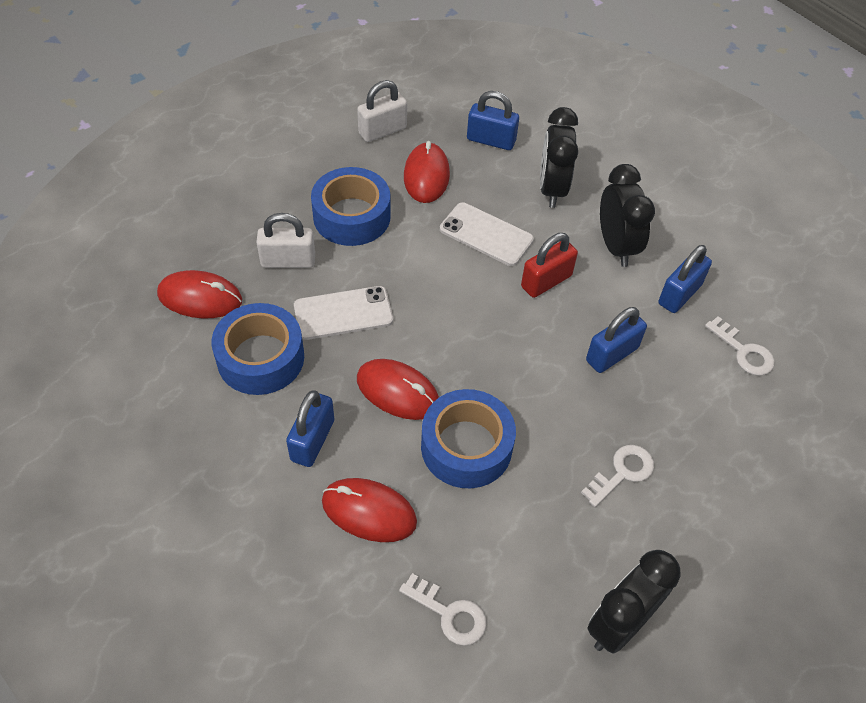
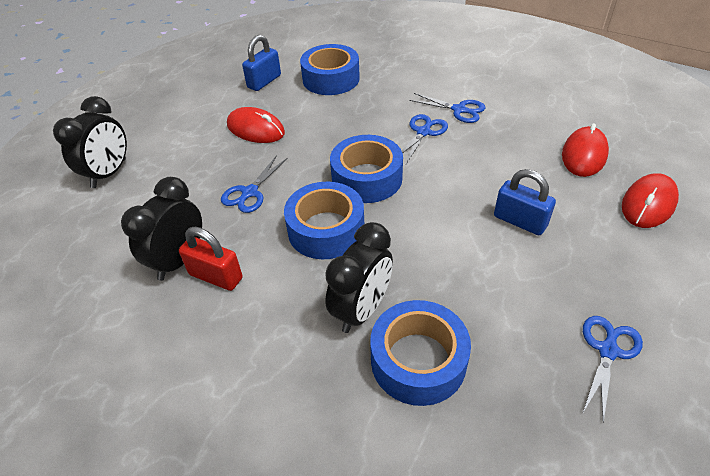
blue padlock: [286,390,334,467] [467,91,519,150] [586,307,647,373] [658,245,712,313] = 4 -> [242,35,281,91] [494,169,556,235] = 2
blue scissors: none = 0 -> [221,155,288,213] [402,114,448,164] [409,93,485,123] [582,316,643,423] = 4
blue tape: [212,303,304,395] [311,167,391,246] [421,389,516,488] = 3 -> [284,182,364,259] [300,44,360,95] [330,135,403,203] [370,300,471,406] = 4
red mouse: [157,270,242,318] [322,478,417,542] [357,359,439,420] [404,141,450,203] = 4 -> [227,107,285,143] [562,123,609,177] [622,173,679,228] = 3
white key: [399,573,487,646] [581,445,654,507] [705,316,775,376] = 3 -> none = 0
white padlock: [256,213,315,268] [357,80,407,142] = 2 -> none = 0
white phone: [294,286,393,340] [440,202,534,266] = 2 -> none = 0

